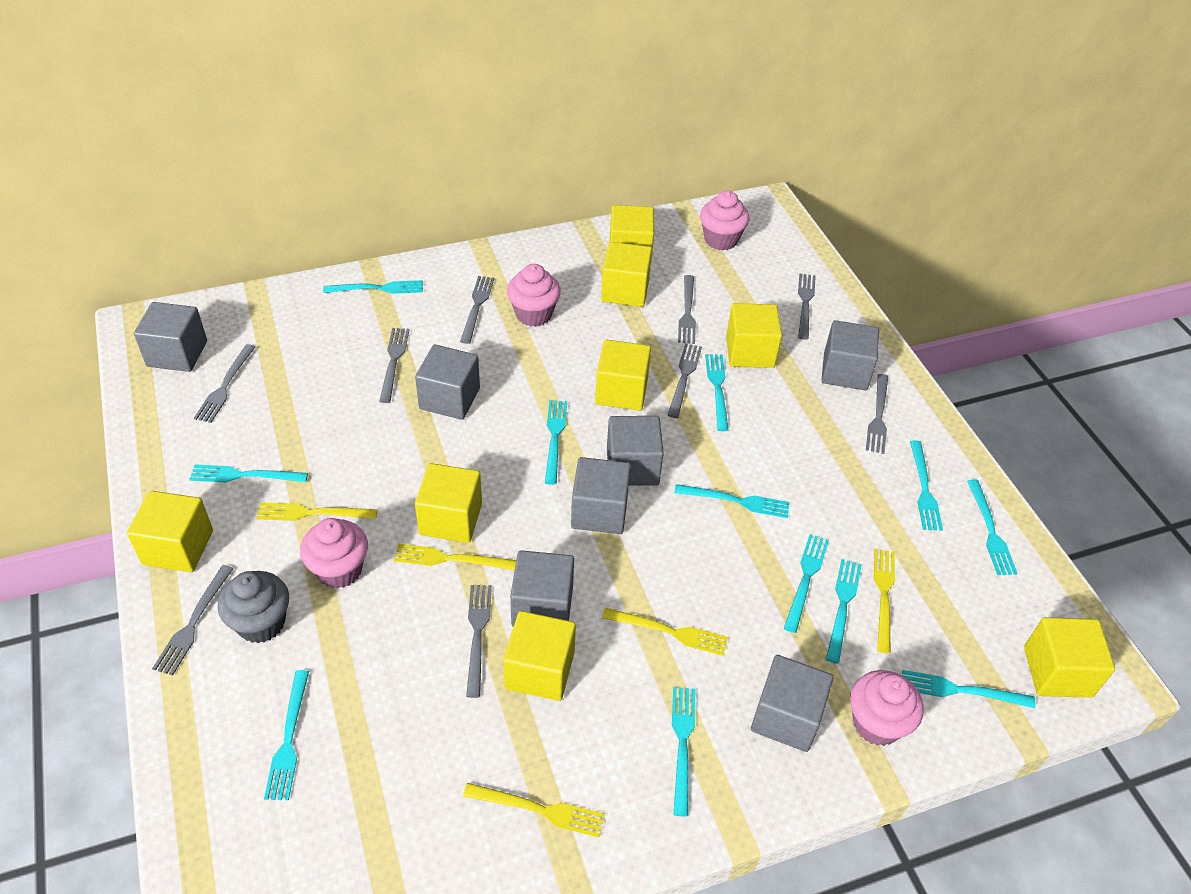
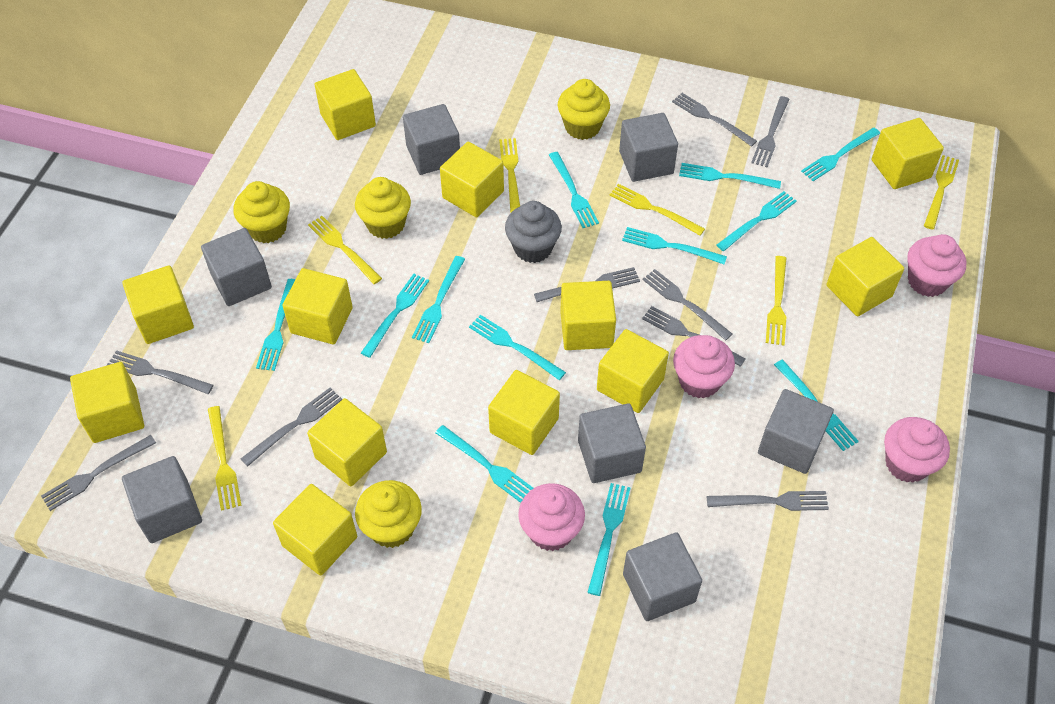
yellow cube: [127,491,213,572] [415,463,482,543] [503,611,576,701] [595,340,651,411] [601,242,652,307] [610,205,654,260] [726,303,782,368] [1024,617,1115,698] = 8 -> [70,362,144,443] [122,265,194,344] [273,484,357,576] [282,268,353,344] [307,398,387,486] [315,69,376,140] [440,142,504,217] [488,370,560,455] [560,281,616,350] [597,329,669,413] [826,237,904,316] [872,118,944,189] = 12
yellow cupcake: none = 0 -> [233,181,290,243] [355,177,411,239] [355,480,422,548] [558,79,610,140] = 4
yellow fork: [256,502,378,521] [394,544,516,571] [463,783,605,838] [602,608,728,656] [874,549,895,653] = 5 -> [208,406,242,511] [308,216,382,284] [499,138,520,213] [609,184,705,236] [766,256,786,345] [924,155,959,229] = 6

